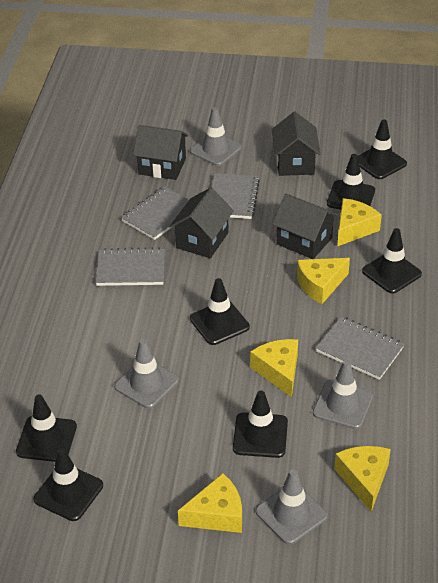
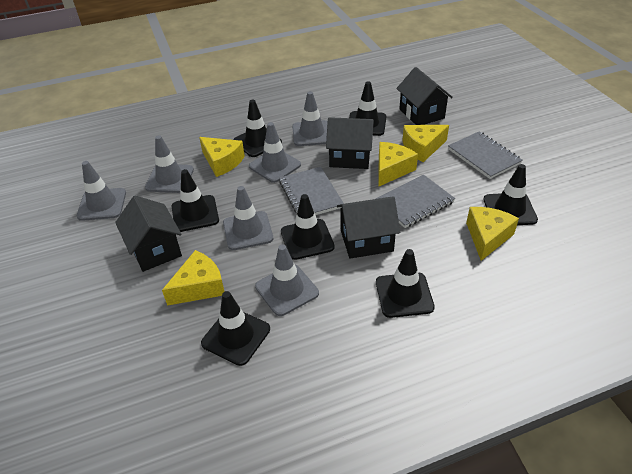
grey notebook: [95,248,165,286] [121,186,189,240] [211,173,260,219] [316,317,404,380] = 4 -> [279,167,344,215] [375,175,455,228] [448,131,523,179] = 3
grey traffic cone: [114,339,179,409] [190,107,242,166] [256,469,328,545] [313,360,373,429] = 4 -> [77,161,126,221] [145,135,194,193] [223,186,273,250] [249,122,301,183] [255,244,319,316] [292,91,328,146] = 6

